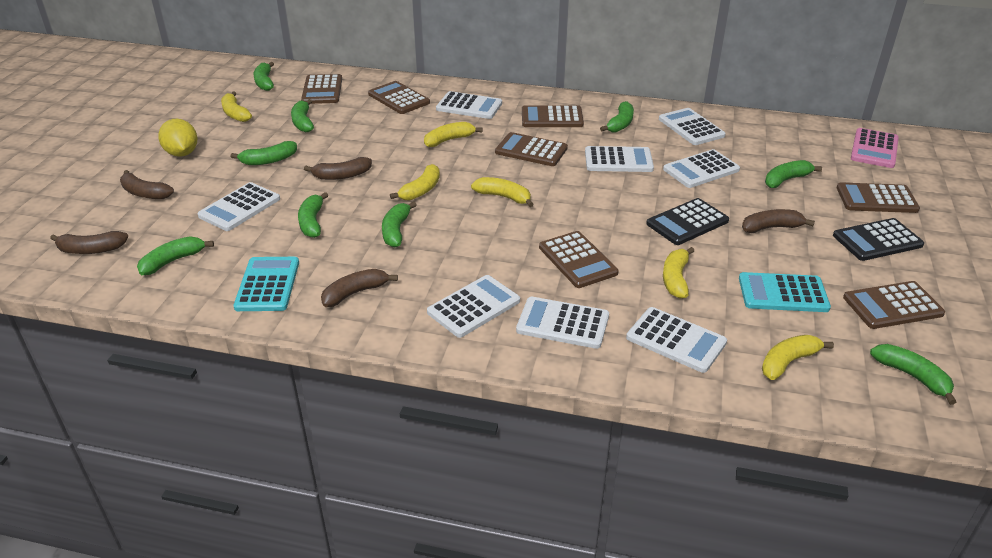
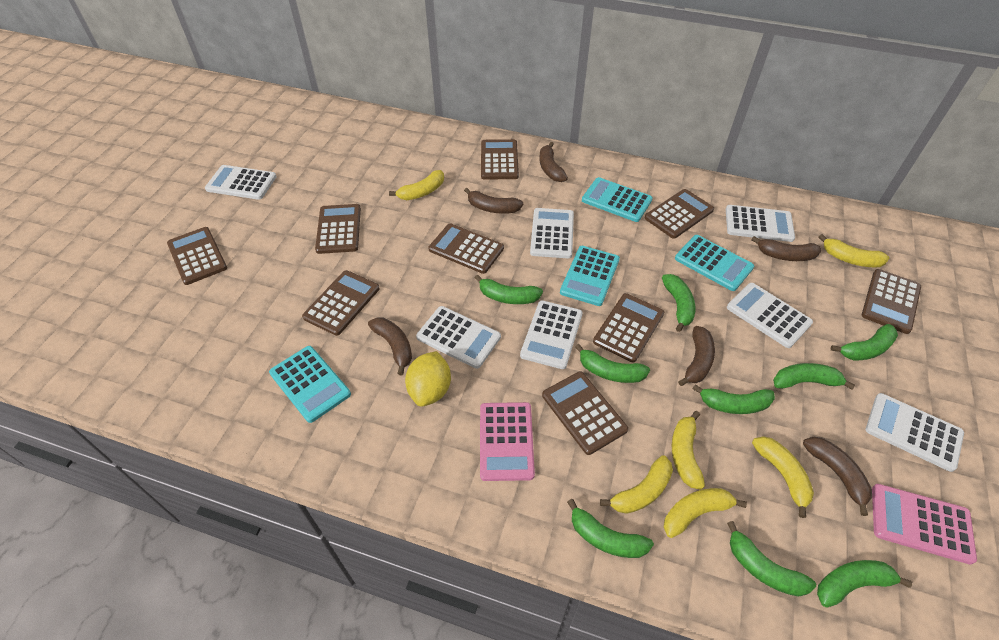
black calculator: [646,198,729,245] [833,218,924,261] = 2 -> none = 0
brown banana: [50,231,128,254] [120,170,174,199] [304,157,372,180] [321,269,398,307] [742,209,815,233] = 5 -> [368,318,412,375] [464,188,523,214] [540,142,568,182] [678,326,715,386] [751,236,821,261] [803,437,872,516] = 6
brown calculator: [301,74,342,104] [368,81,430,114] [495,132,568,166] [522,105,584,127] [539,231,619,288] [836,182,920,213] [843,281,945,329] = 7 -> [167,227,227,285] [302,270,380,336] [315,204,361,254] [428,223,504,274] [481,139,519,180] [542,371,628,455] [593,293,664,363] [645,189,714,239] [862,269,921,334] = 9
pink calculator: [851,128,899,168] = 1 -> [480,402,535,481] [872,484,977,564] = 2
turquoise calculator: [233,257,299,311] [739,272,831,312] = 2 -> [269,346,351,423] [560,246,620,306] [582,177,653,222] [675,235,754,291] = 4
white calculator: [197,182,280,231] [427,275,520,338] [436,91,502,119] [516,297,609,349] [585,146,654,172] [626,307,727,373] [659,108,726,145] [663,149,740,188] = 8 -> [205,165,277,200] [416,306,501,369] [520,300,583,369] [530,208,574,258] [726,205,795,242] [727,283,813,348] [866,393,964,472] = 7

